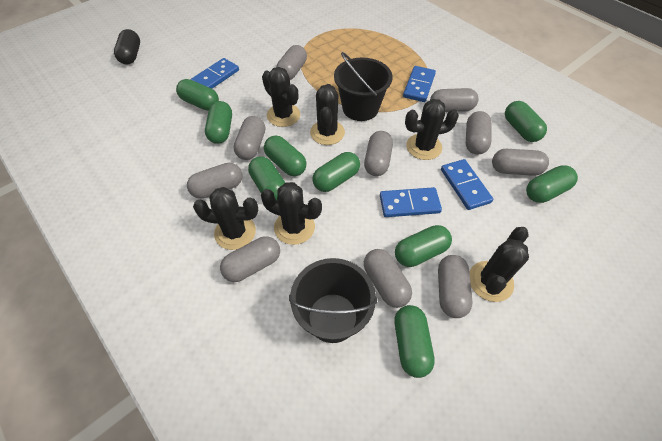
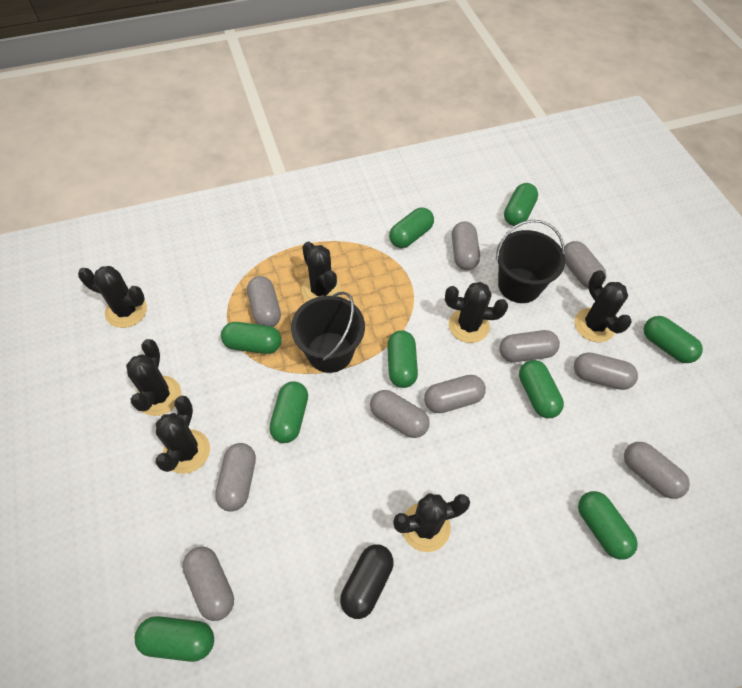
black cactus: [193,187,258,250] [261,182,322,245] [262,67,300,127] [310,84,345,145] [405,99,459,160] [470,227,529,302] = 6 -> [78,266,147,328] [126,339,181,416] [155,396,210,474] [301,242,342,301] [393,493,470,552] [445,282,508,343] [574,270,632,342] = 7
blue domino: [190,58,239,89] [380,187,442,217] [403,66,436,102] [441,159,493,210] = 4 -> none = 0

